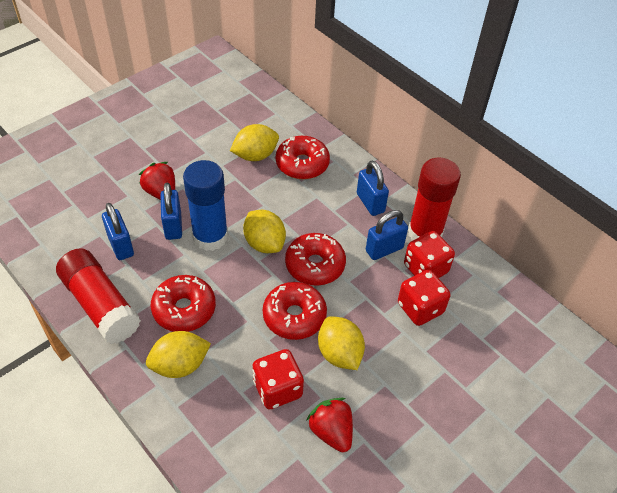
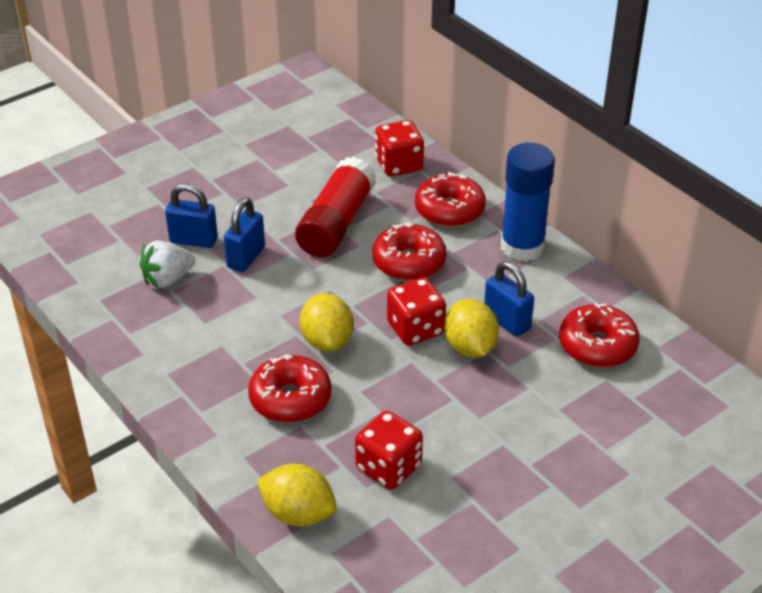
blue padlock: [102,203,134,260] [161,183,182,240] [357,161,389,216] [366,210,408,260] = 4 -> [165,184,218,248] [224,198,265,272] [484,261,534,337] = 3
red glue stick: [56,248,141,344] [408,157,461,241] = 2 -> [295,157,376,257] = 1
red strawberry: [139,162,175,200] [307,398,353,452] = 2 -> none = 0
white strawberry: none = 0 -> [140,241,195,288] = 1
yellow lemon: [146,331,211,378] [230,124,279,161] [243,210,286,253] [318,316,365,370] = 4 -> [257,464,337,526] [300,293,353,352] [444,299,499,357] = 3

